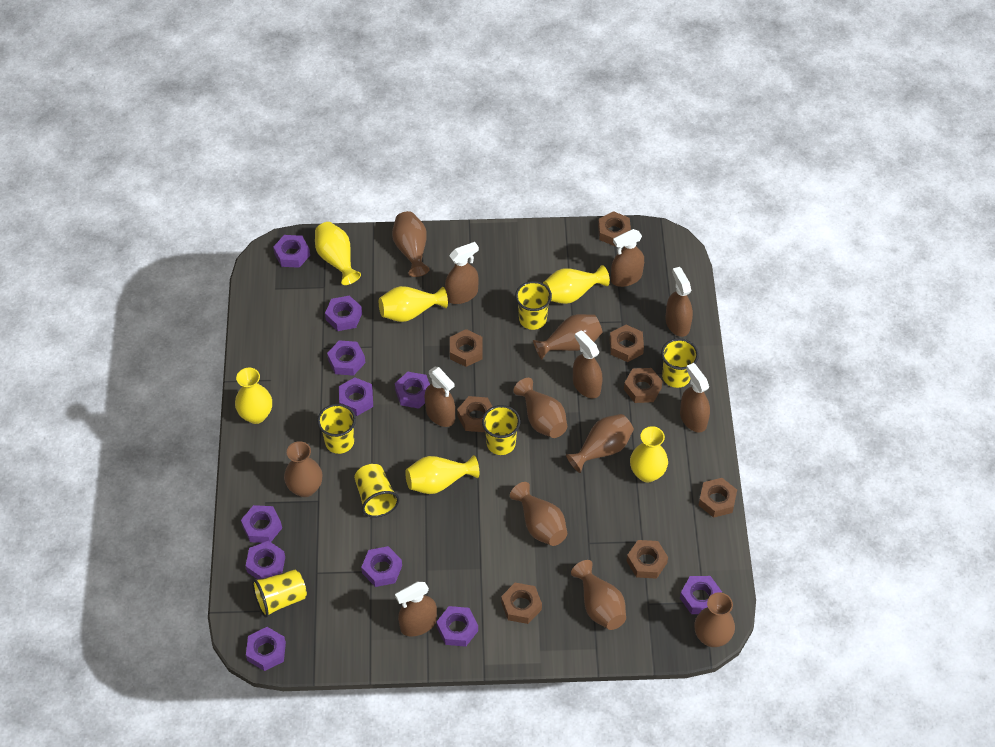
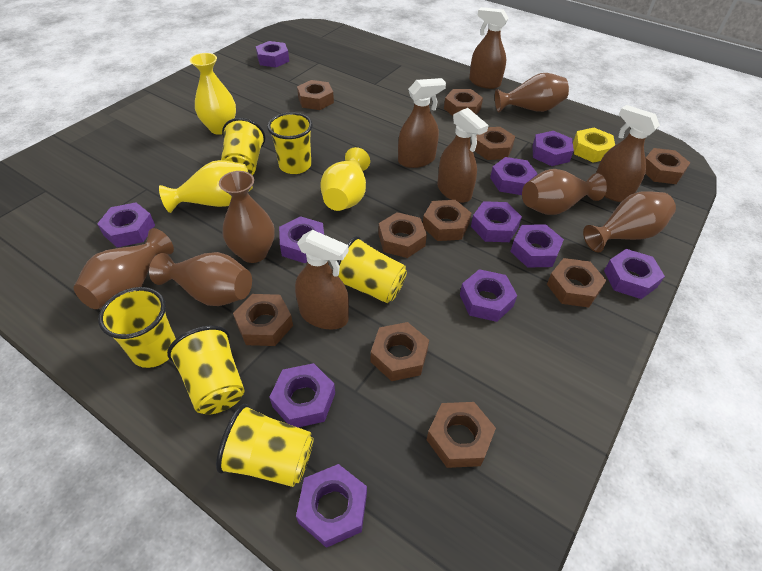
brown nut: [450,329,483,367] [457,396,493,432] [501,583,542,624] [598,211,631,247] [610,325,644,362] [624,368,663,403] [627,540,668,579] [698,478,737,518] = 8 -> [233,294,293,346] [297,80,334,110] [371,322,429,381] [378,212,427,258] [423,200,471,241] [427,402,496,468] [444,89,483,116] [475,127,515,160] [547,258,606,308] [645,148,690,184] = 10
brown spray bottle: [395,582,437,636] [425,367,455,427] [445,242,479,304] [573,330,603,398] [611,229,644,287] [665,267,693,337] [680,363,710,432] = 7 -> [295,230,349,329] [398,78,446,168] [437,108,489,203] [469,7,509,89] [596,105,660,202] = 5
brown vase: [284,441,322,497] [392,211,430,277] [510,482,567,546] [513,378,567,438] [533,314,603,360] [566,414,634,473] [571,560,626,630] [694,592,735,647] = 8 -> [74,228,174,309] [149,252,252,306] [219,171,275,263] [495,73,569,113] [522,169,607,215] [583,191,676,253] = 6
yellow nut: none = 0 -> [573,128,615,163] = 1
yellow vase: [235,368,272,424] [315,222,361,285] [379,286,448,322] [405,455,479,494] [543,265,610,304] [630,426,668,482] = 6 -> [159,160,253,213] [190,53,236,135] [320,147,370,211] = 3

